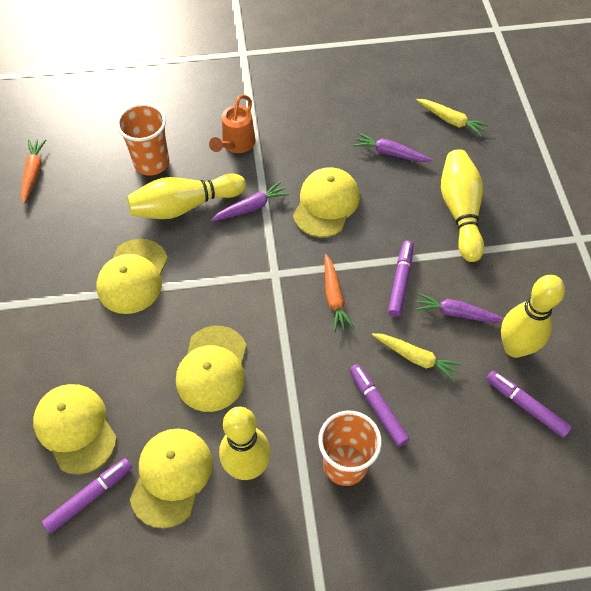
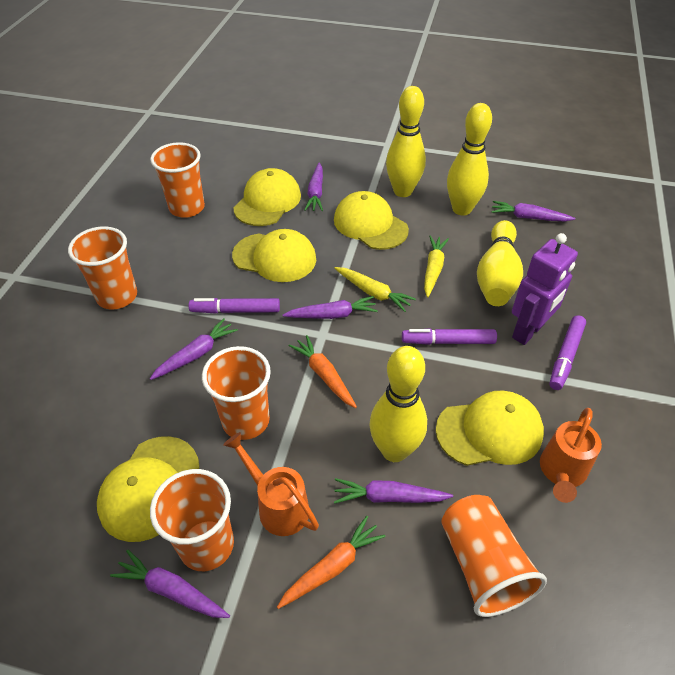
orange cup: [116,103,169,176] [318,411,382,486] = 2 -> [68,226,137,310] [150,142,205,218] [150,469,234,571] [202,346,271,440] [441,495,547,617] = 5
orange watering can: [209,94,256,153] = 1 -> [223,432,319,536] [540,408,602,503] = 2
purple carrot: [211,181,289,221] [353,133,432,162] [415,293,504,323] = 3 -> [110,549,230,618] [150,318,238,380] [283,296,378,319] [304,163,323,211] [334,478,453,504] [492,201,575,221] = 6
purple marker: [42,458,132,533] [349,364,410,447] [388,241,414,317] [486,371,572,438] = 4 -> [189,298,280,314] [402,328,497,345] [549,315,586,390] = 3
purple robot: none = 0 -> [512,233,578,345] = 1

